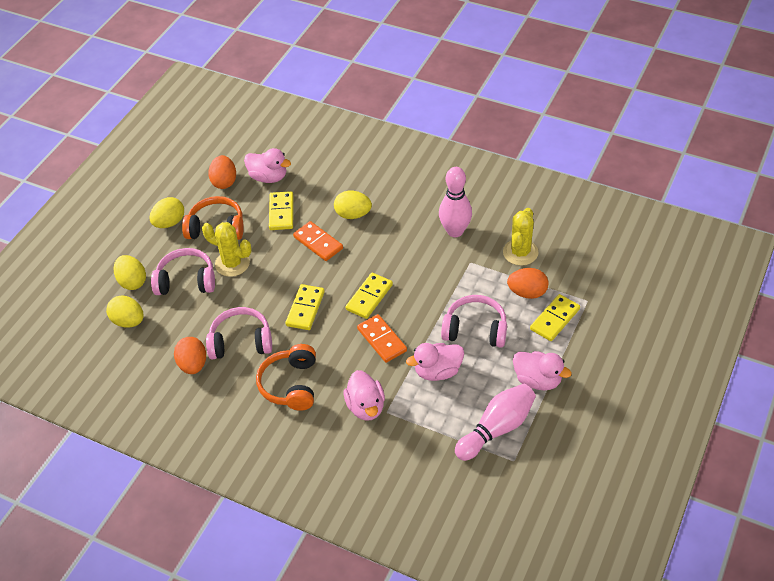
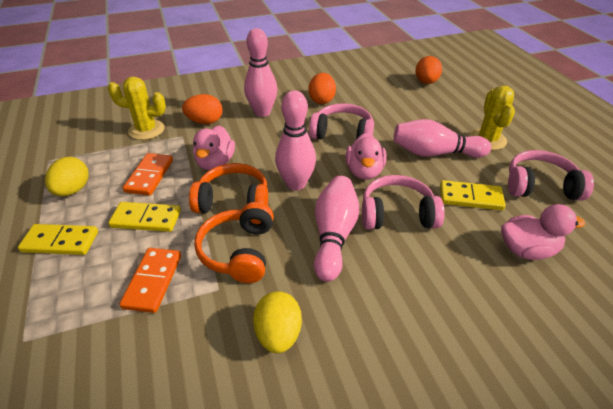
pink bowling pin: [439,167,472,237] [455,384,536,461] = 2 -> [244,28,277,117] [275,90,316,191] [314,176,360,282] [393,119,491,158] = 4
pink duck: [244,148,291,183] [344,370,385,421] [406,343,464,381] [513,351,572,390] = 4 -> [193,125,235,171] [346,133,386,180] [501,204,585,260] = 3
yellow domino: [269,191,293,230] [286,284,325,330] [346,273,393,319] [530,294,580,341] = 4 -> [18,224,98,255] [108,202,181,232] [440,180,506,210] = 3
yellow egg: [106,295,144,328] [114,255,146,290] [149,197,184,228] [334,191,372,219] = 4 -> [45,157,89,196] [253,291,302,353] = 2

